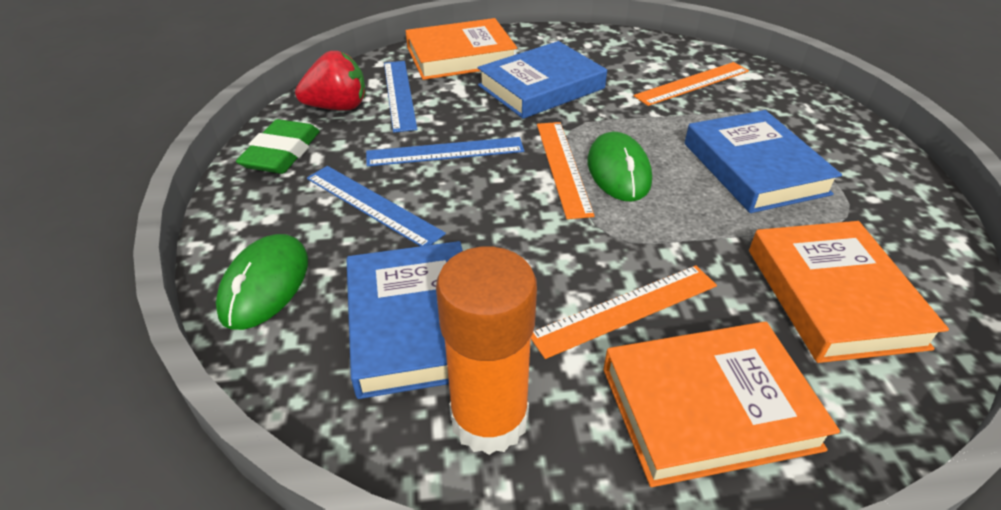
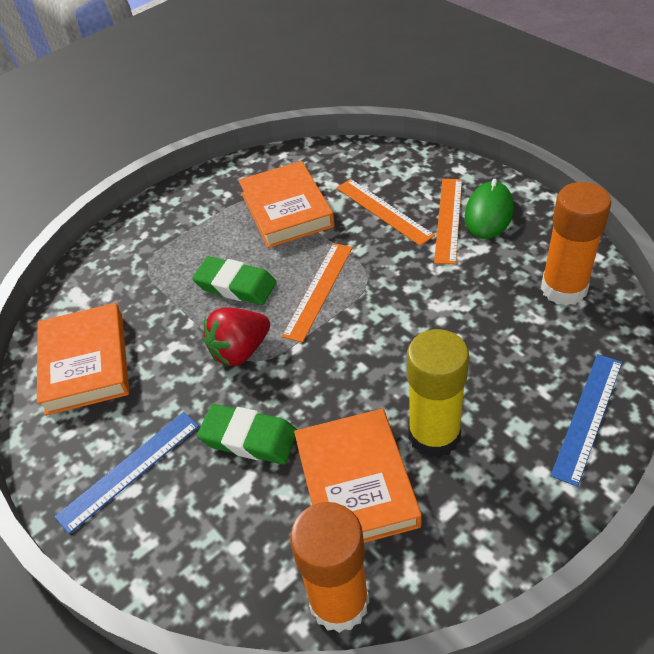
blue book: [347,241,463,399] [478,41,607,119] [685,110,842,213] = 3 -> none = 0
blue ruler: [307,166,446,246] [366,137,524,166] [384,61,417,133] = 3 -> [54,412,199,534] [550,354,622,487] = 2
green eraser: [236,119,320,174] = 1 -> [192,256,277,305] [197,404,297,464] = 2
green mouse: [216,234,308,330] [588,132,652,202] = 2 -> [465,179,514,239] = 1
orange glue stick: [436,247,537,455] = 1 -> [290,502,369,633] [541,182,611,306] = 2
yellow glue stick: none = 0 -> [407,329,469,458] = 1

